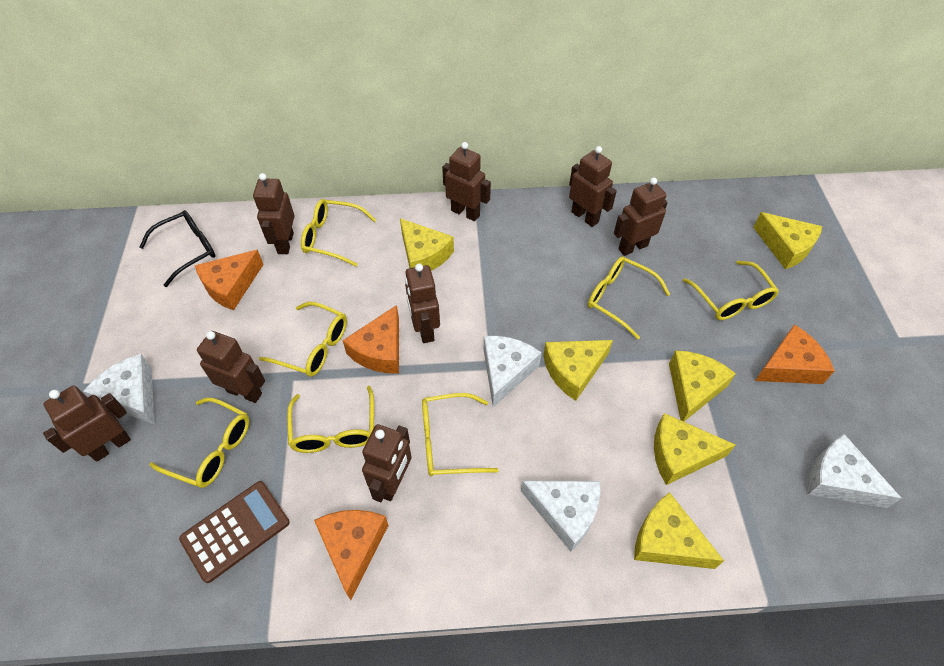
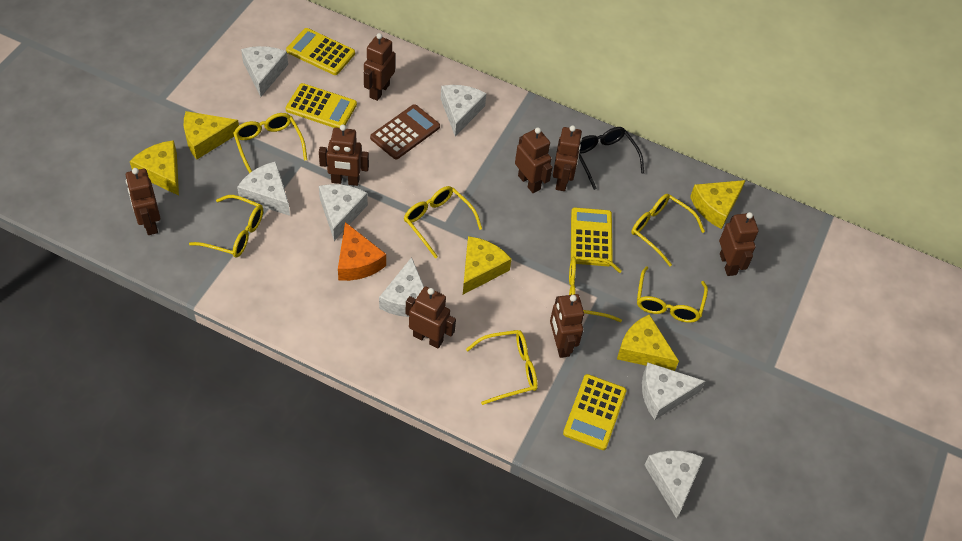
orange cheese: [195,250,264,310] [314,510,389,600] [343,305,399,374] [755,324,835,384] = 4 -> [338,222,386,281] = 1
white cheese: [83,354,155,424] [484,336,542,407] [521,481,600,552] [808,434,902,508] = 4 -> [237,161,290,216] [241,46,288,97] [319,184,368,241] [379,257,424,317] [441,85,486,137] [642,363,705,420] [645,450,704,519] = 7
yellow calculator: none = 0 -> [286,28,355,75] [286,83,357,128] [563,374,626,450] [571,208,613,266] = 4
yellow cheese: [400,218,454,271] [543,340,613,401] [634,492,724,569] [654,413,736,485] [669,350,736,422] [753,212,822,269] = 6 -> [130,140,179,196] [184,111,239,159] [463,236,512,294] [617,314,679,371] [690,180,746,229] = 5

